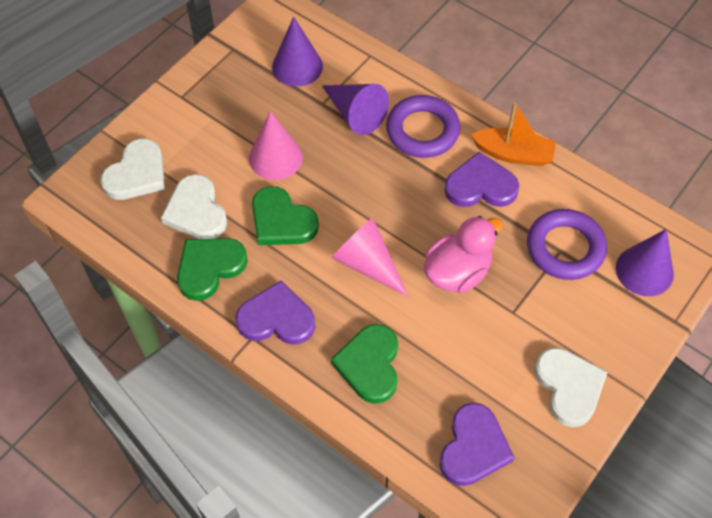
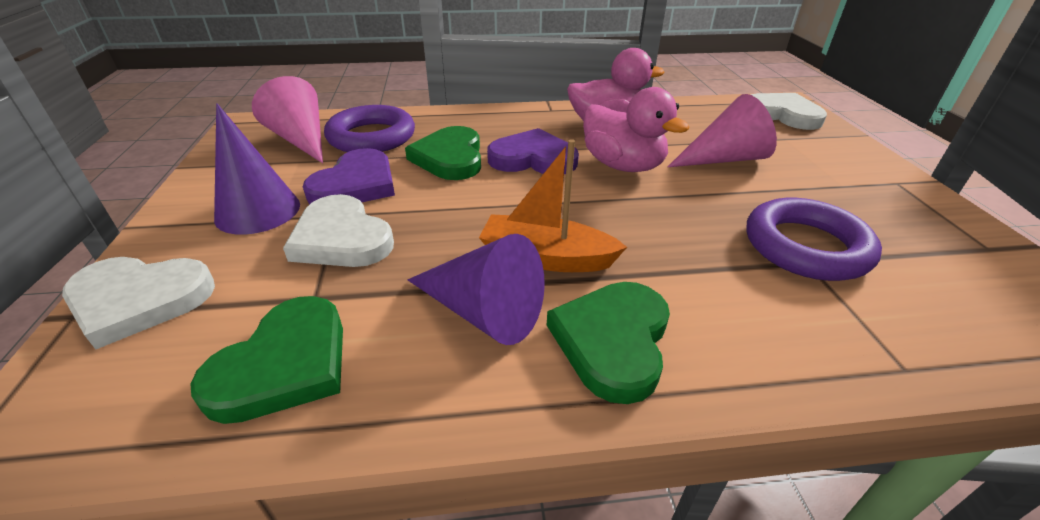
pink duck: [424,216,503,293] = 1 -> [567,48,665,121] [583,87,690,172] = 2
purple cone: [272,17,323,87] [322,84,389,135] [616,229,674,296] = 3 -> [214,103,300,235] [408,234,545,345] = 2
purple heart: [236,281,315,345] [439,403,515,486] [444,152,519,207] = 3 -> [303,148,395,204] [487,128,579,174] = 2

